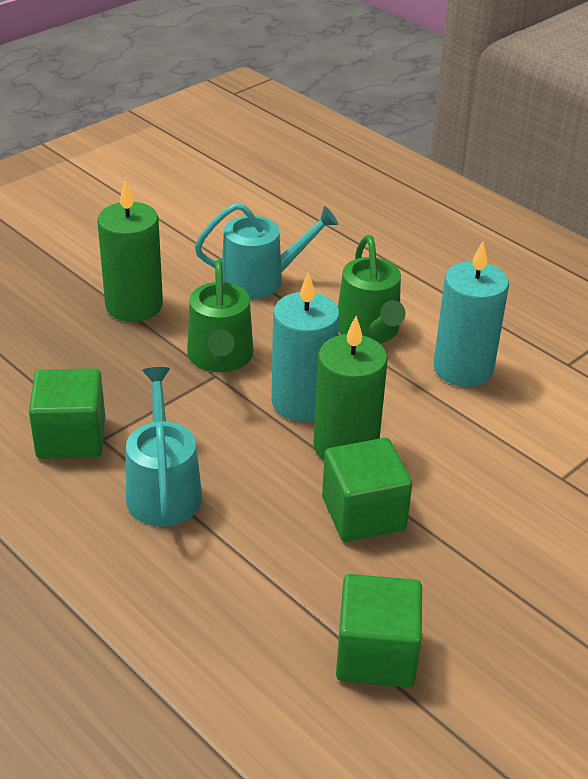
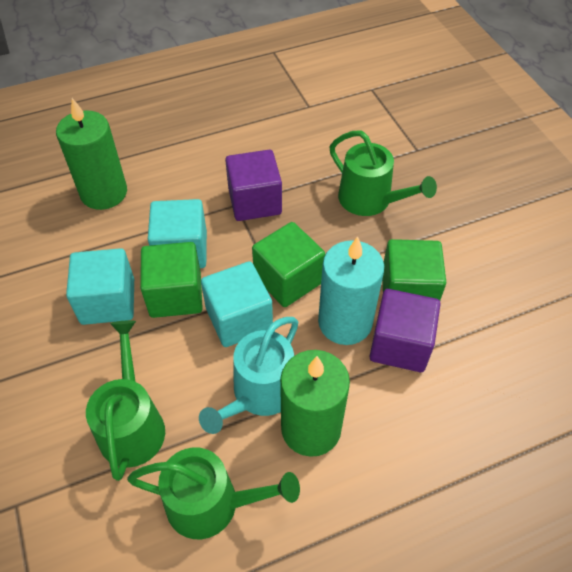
green watering can: [187,259,253,372] [338,235,405,343] = 2 -> [86,320,165,481] [127,448,300,539] [330,131,437,216] = 3
purple cube: none = 0 -> [225,150,282,221] [369,289,441,372] = 2
turquoise candle: [271,272,340,422] [434,242,509,387] = 2 -> [318,236,384,345] = 1
turquoise cube: none = 0 -> [66,248,134,325] [148,199,207,268] [201,261,273,347] = 3
turquoise watering can: [126,367,202,526] [195,203,338,299] = 2 -> [199,317,298,434] = 1

